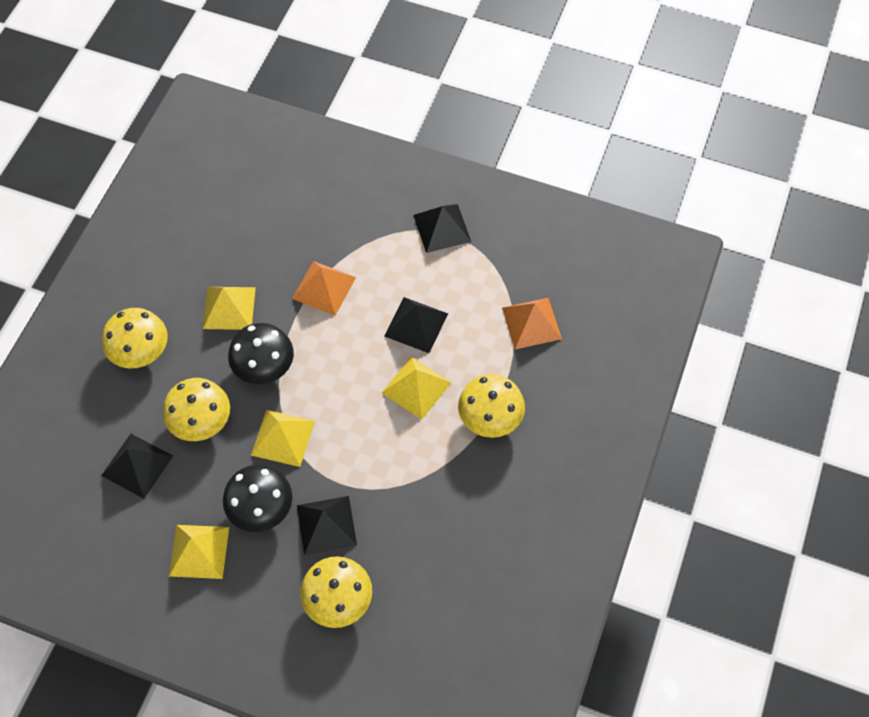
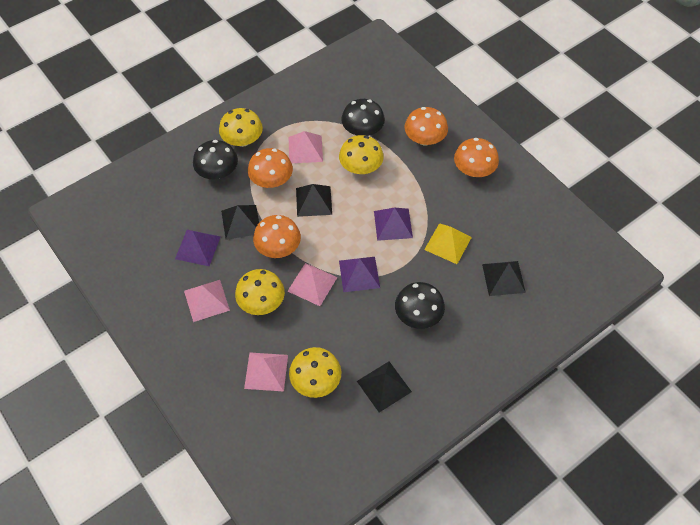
black mushroom: [223,465,292,532] [228,323,294,384] = 2 -> [193,140,238,179] [341,99,385,136] [395,282,445,329] = 3
orange mushroom: none = 0 -> [248,148,293,188] [253,215,301,258] [404,107,448,145] [454,138,499,177] = 4
orange pyramid: [292,261,356,316] [502,298,562,350] = 2 -> none = 0
pink pyramid: none = 0 -> [184,280,230,322] [244,352,288,392] [288,131,323,163] [288,263,337,306] = 4
purple pyramid: none = 0 -> [175,230,221,266] [339,257,380,292] [374,208,413,241] = 3
yellow pyramid: [169,525,229,579] [203,287,256,330] [251,410,315,467] [382,357,451,420] = 4 -> [424,223,472,264] = 1

